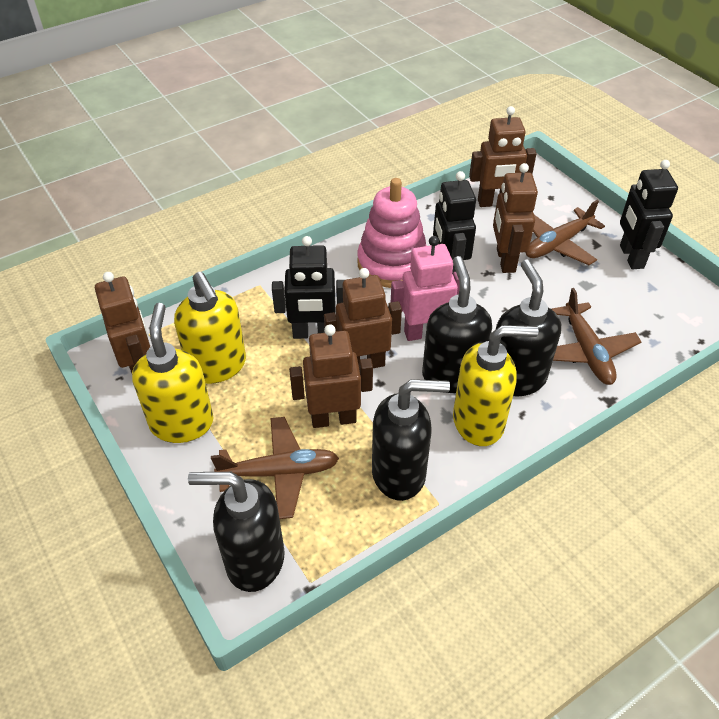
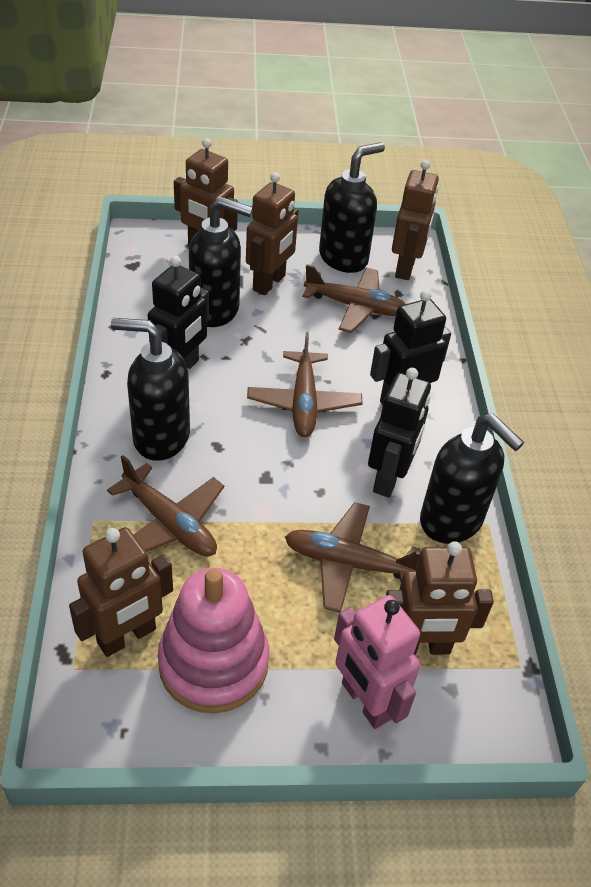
brown plane: [211,417,339,519] [525,200,605,265] [552,288,641,385] = 3 -> [107,455,224,557] [247,332,363,437] [285,502,421,613] [302,264,406,333] = 4
yellow soap dispenser: [132,303,213,443] [174,272,246,384] [453,325,539,446] = 3 -> none = 0

